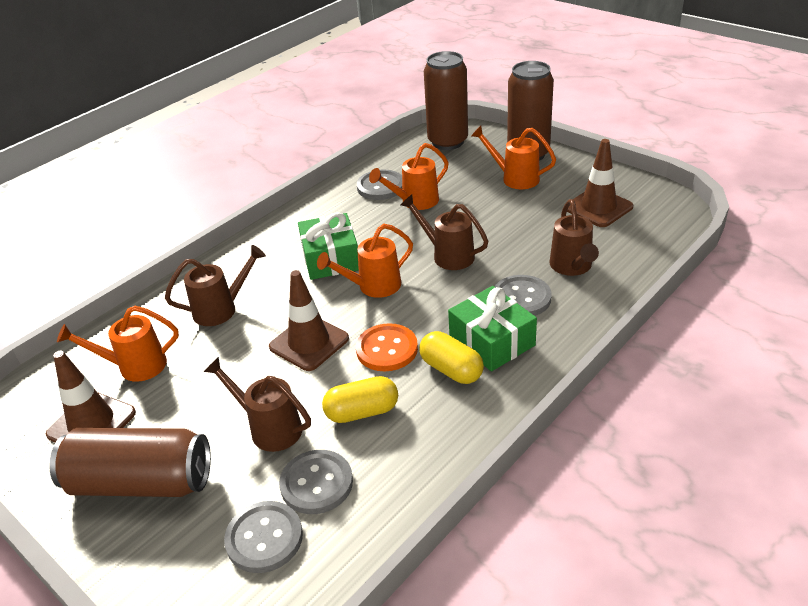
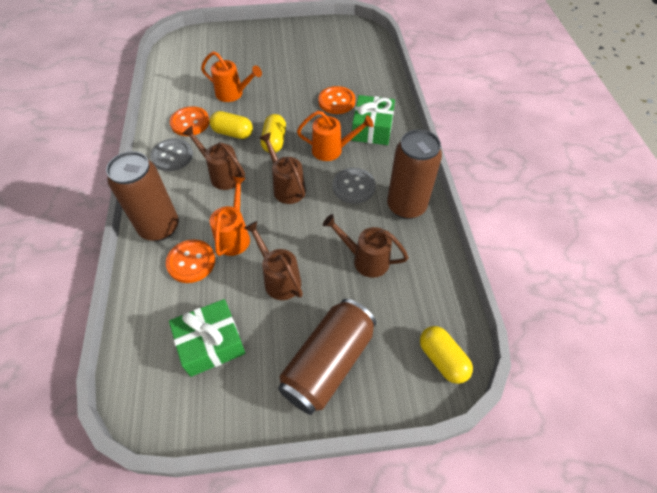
brown traffic cone: [46,351,136,442] [269,270,349,371] [567,139,633,227] = 3 -> none = 0
grey button: [224,501,303,573] [279,450,353,514] [357,170,402,200] [494,275,552,316] = 4 -> [150,138,193,171] [333,168,376,204] = 2
orange button: [356,323,418,371] = 1 -> [166,239,215,283] [170,106,210,136] [318,86,355,114] = 3
orange watering can: [57,306,179,382] [317,224,413,298] [369,143,449,210] [471,126,556,189] = 4 -> [201,51,262,102] [210,176,250,256] [297,111,374,161] = 3
yellow capsule: [322,376,398,423] [419,331,484,384] = 2 -> [209,111,253,139] [261,114,286,153] [420,326,473,384] = 3

